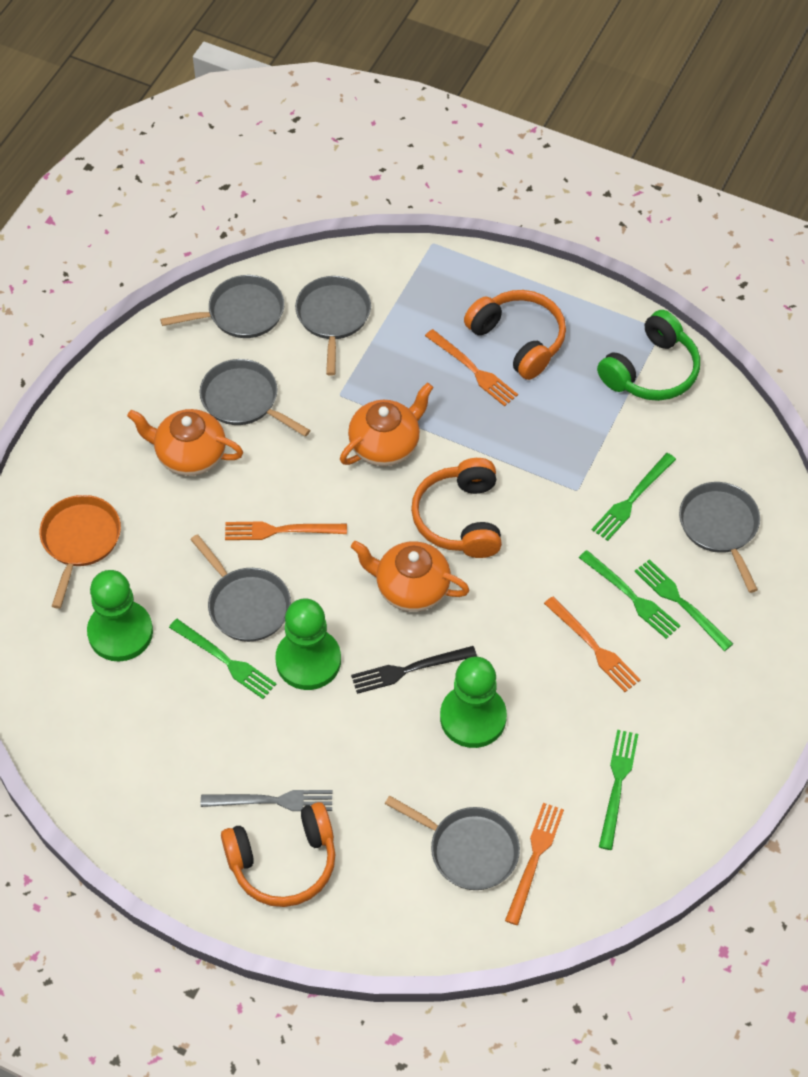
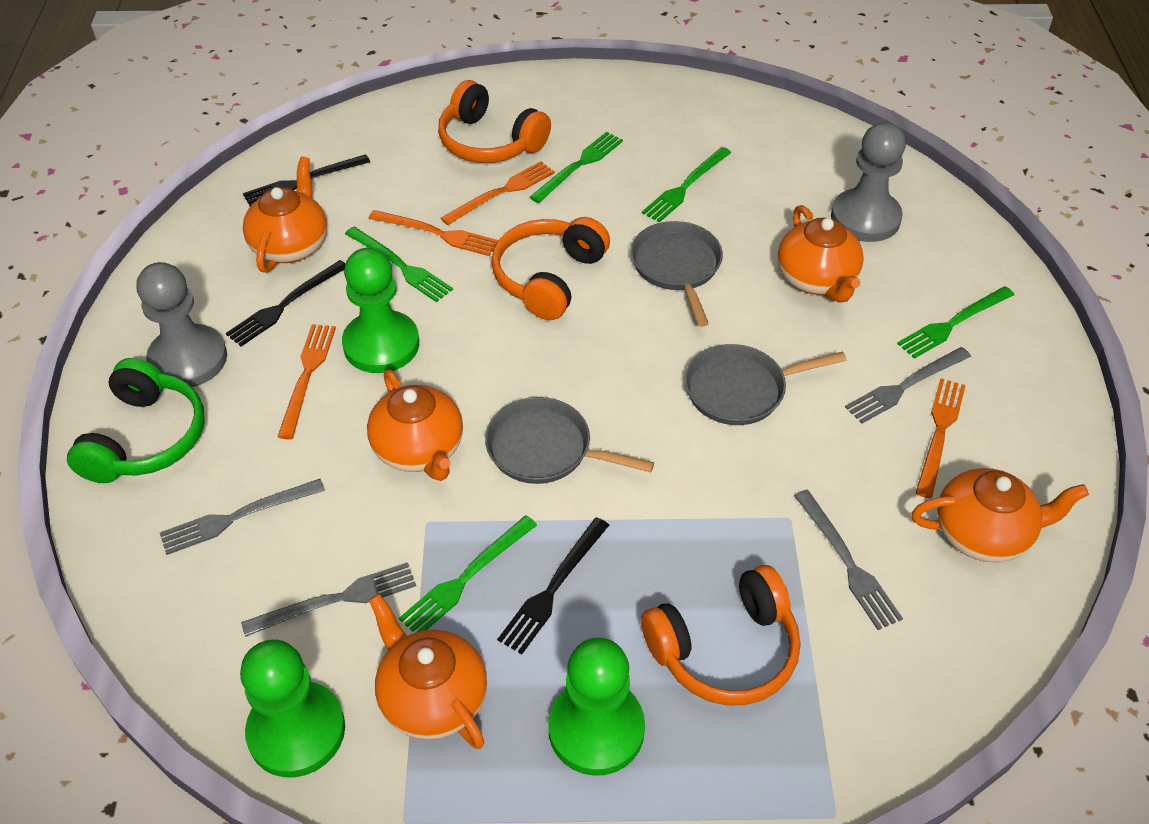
black fork: [351,646,477,694] = 1 -> [226,260,346,347] [243,154,370,206] [497,517,609,654] = 3
grey fork: [201,790,332,811] = 1 -> [159,479,325,555] [241,562,416,637] [794,490,903,630] [845,347,971,424] = 4
grey pan: [160,275,284,338] [190,534,291,642] [200,359,311,437] [295,276,371,376] [385,796,520,890] [679,482,760,593] = 6 -> [485,397,654,484] [631,221,723,327] [685,344,847,425] = 3
grey pawn: none = 0 -> [136,262,227,387] [831,122,906,242] = 2
orange pan: [40,495,121,609] = 1 -> none = 0
orange teapot: [127,409,243,476] [340,382,433,466] [351,541,469,612] = 3 -> [243,156,327,273] [367,370,463,481] [369,594,487,749] [778,205,864,303] [912,468,1089,562] = 5

